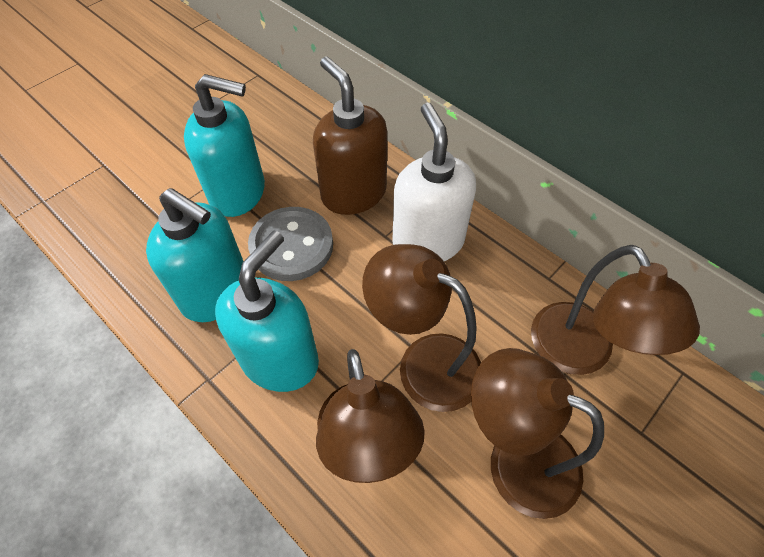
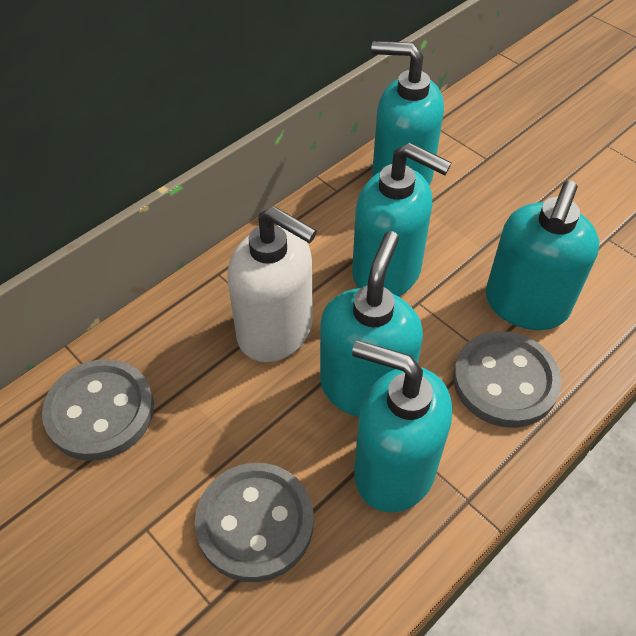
brown lamp: [316,349,425,483] [362,244,481,412] [471,348,604,519] [531,245,700,375] = 4 -> none = 0
brown soap dispenser: [313,57,387,215] = 1 -> none = 0
grey button: [248,207,333,281] = 1 -> [42,359,154,461] [195,463,314,582] [453,331,561,428] = 3
turquoise soap dispenser: [146,188,244,322] [184,74,265,217] [215,231,319,392] = 3 -> [320,231,423,417] [352,142,452,297] [352,340,452,512] [371,41,444,185] [486,181,599,330] = 5

